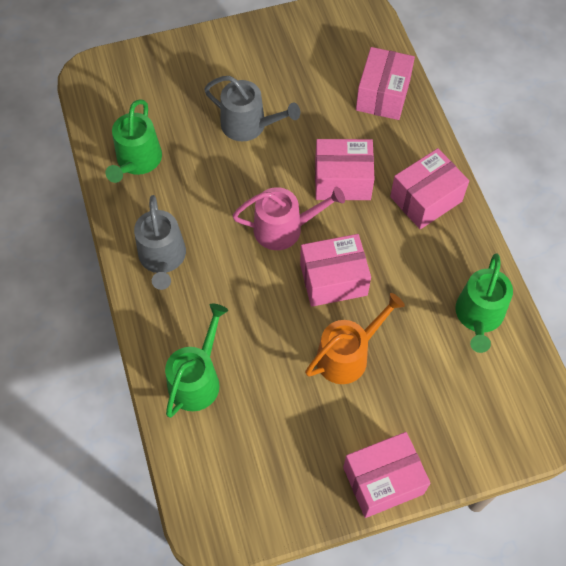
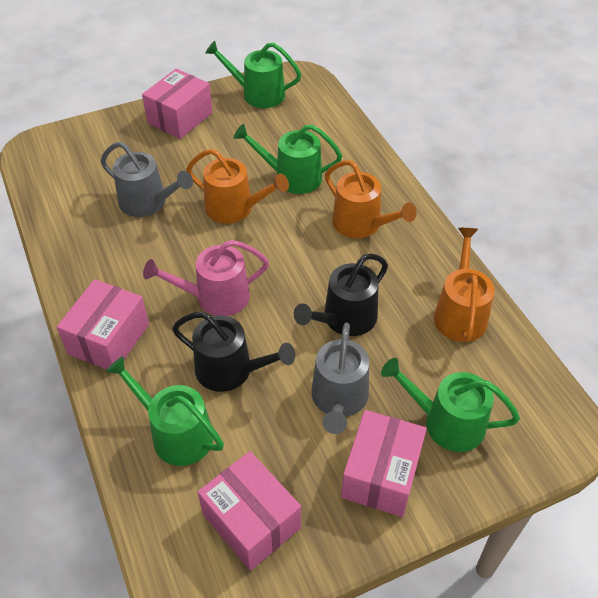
black watering can: none = 0 -> [172,312,295,392] [294,253,388,336] = 2
green watering can: [105,99,162,183] [165,304,228,418] [455,253,513,353] = 3 -> [106,356,224,466] [205,41,301,108] [234,124,342,194] [381,358,520,452] = 4
orange watering can: [305,293,405,384] = 1 -> [186,149,289,224] [325,160,417,238] [434,228,495,342] = 3
pink box: [300,234,371,307] [315,139,375,200] [343,432,430,518] [356,47,415,120] [390,148,469,229] = 5 -> [57,279,149,370] [142,69,213,139] [198,451,301,571] [341,410,427,517] = 4

